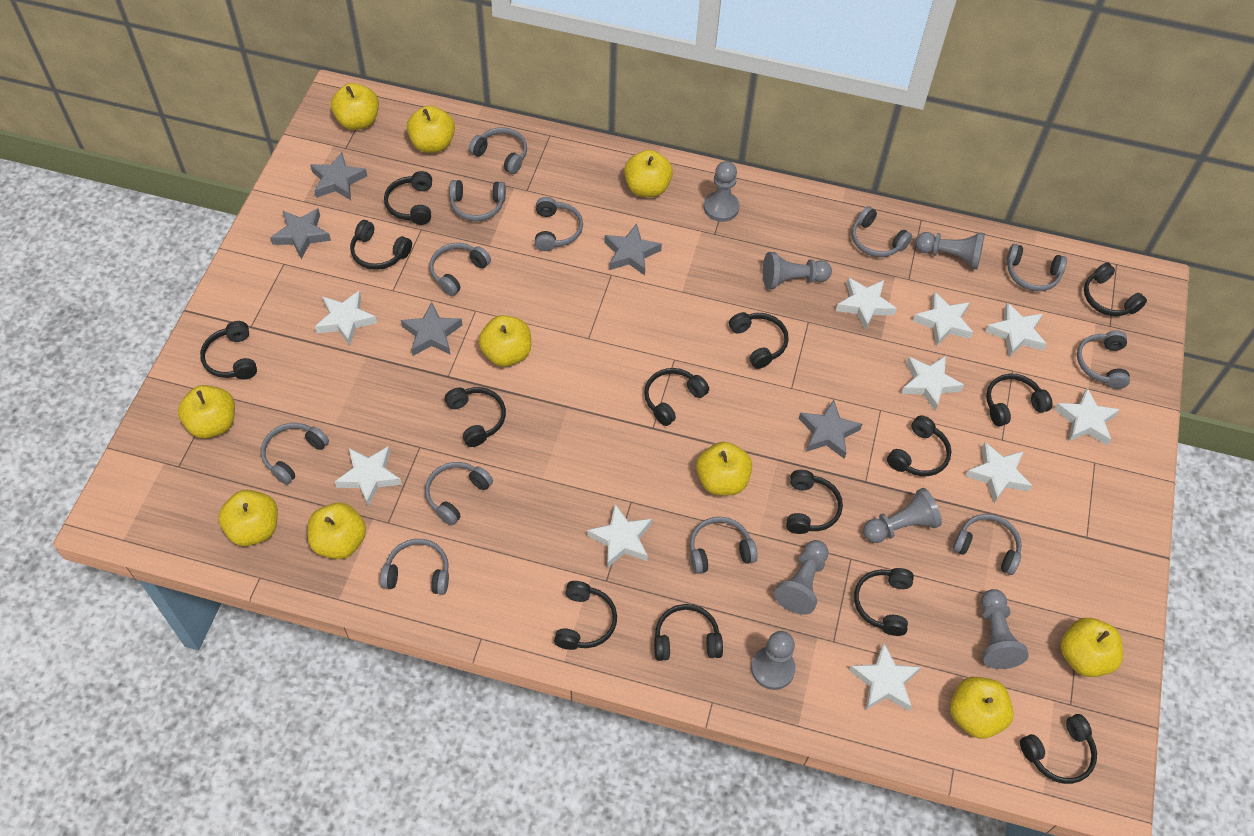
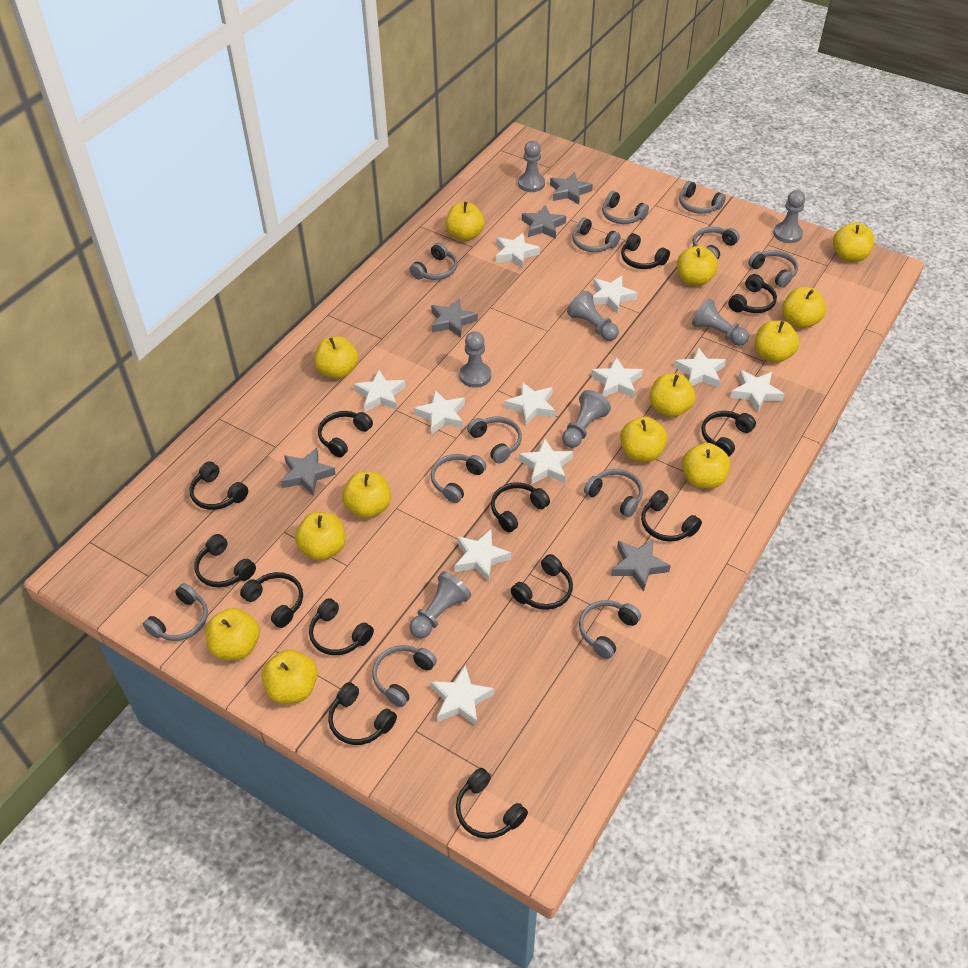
black headphones: [200,321,257,380] [350,220,412,270] [384,171,432,225] [445,387,506,447] [554,581,617,650] [644,368,709,426] [654,604,723,661] [729,312,789,369] [786,470,843,534] [854,568,914,636] [887,415,951,476] [986,374,1053,426] [1020,714,1097,784] [1084,262,1147,316] = 14 -> [190,461,248,510] [194,534,256,588] [240,572,303,628] [309,598,374,655] [318,411,373,458] [328,682,397,745] [456,768,528,839] [491,482,550,532] [511,554,573,610] [621,233,670,269] [641,490,702,542] [701,411,756,456] [728,274,777,313] = 13
white star: [315,290,377,346] [334,446,402,507] [587,504,652,568] [836,277,897,331] [849,643,921,711] [901,356,964,411] [913,292,973,346] [965,442,1032,503] [985,302,1047,357] [1054,388,1120,445] = 10 -> [354,370,406,412] [414,390,465,435] [431,665,494,726] [455,529,511,582] [496,233,540,269] [504,382,555,426] [519,438,573,485] [591,357,643,398] [593,276,638,313] [674,347,726,388] [730,370,784,413] = 11
yellow apple: [178,385,235,439] [218,490,278,546] [308,502,366,559] [331,83,379,130] [407,106,455,153] [479,315,531,367] [624,150,673,197] [696,441,752,496] [950,677,1014,739] [1061,618,1123,677] = 10 -> [205,608,260,660] [262,650,317,704] [295,512,346,561] [315,336,358,379] [342,471,391,518] [445,202,484,241] [620,417,667,462] [649,373,695,417] [677,246,718,286] [682,443,731,489] [755,321,799,363] [782,287,826,328] [833,222,875,262] = 13

